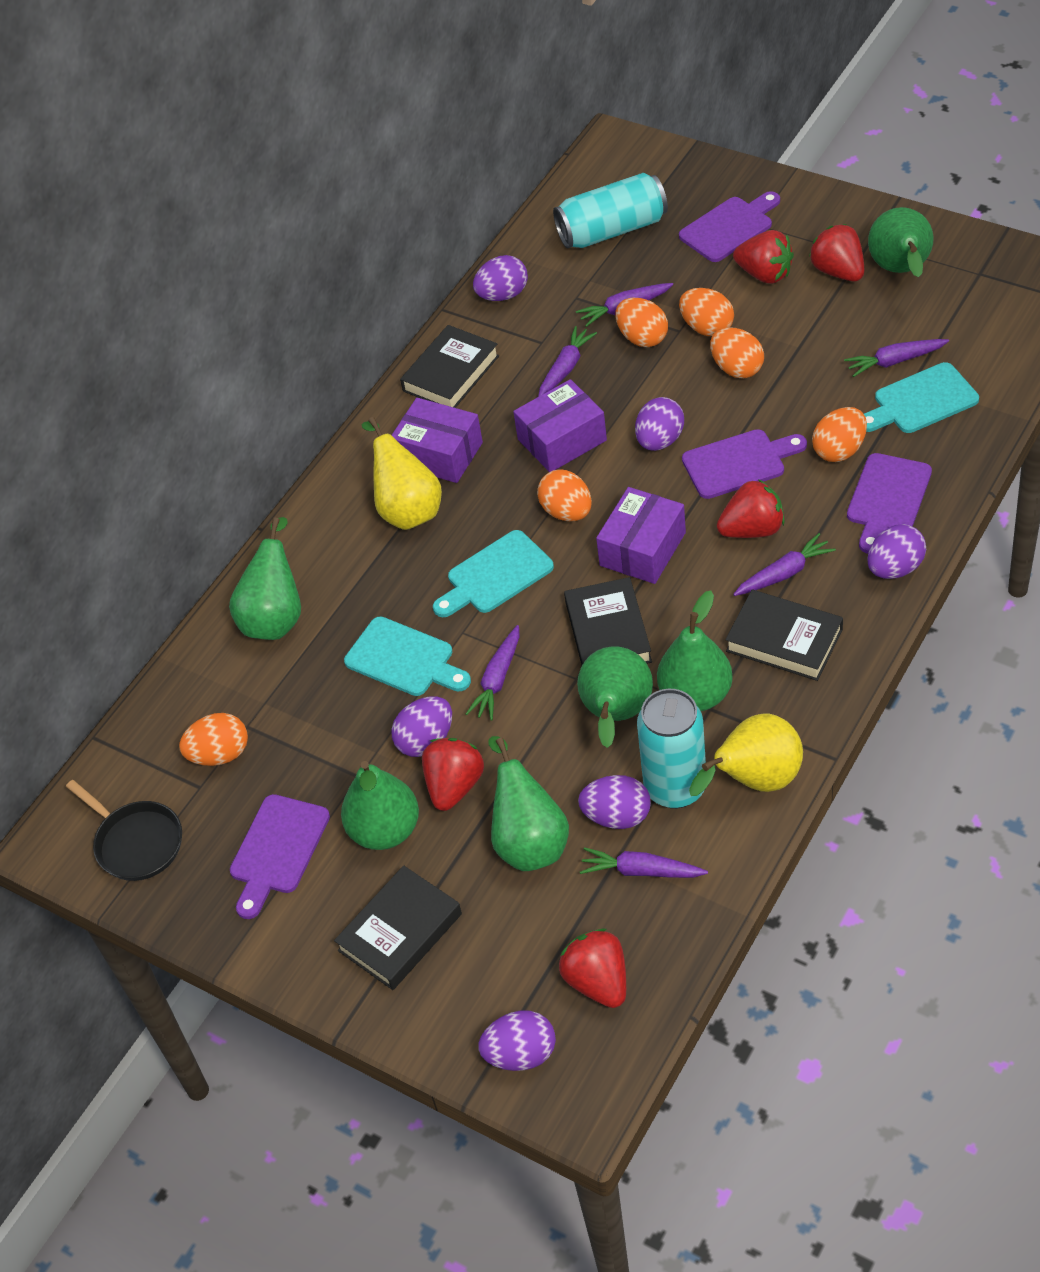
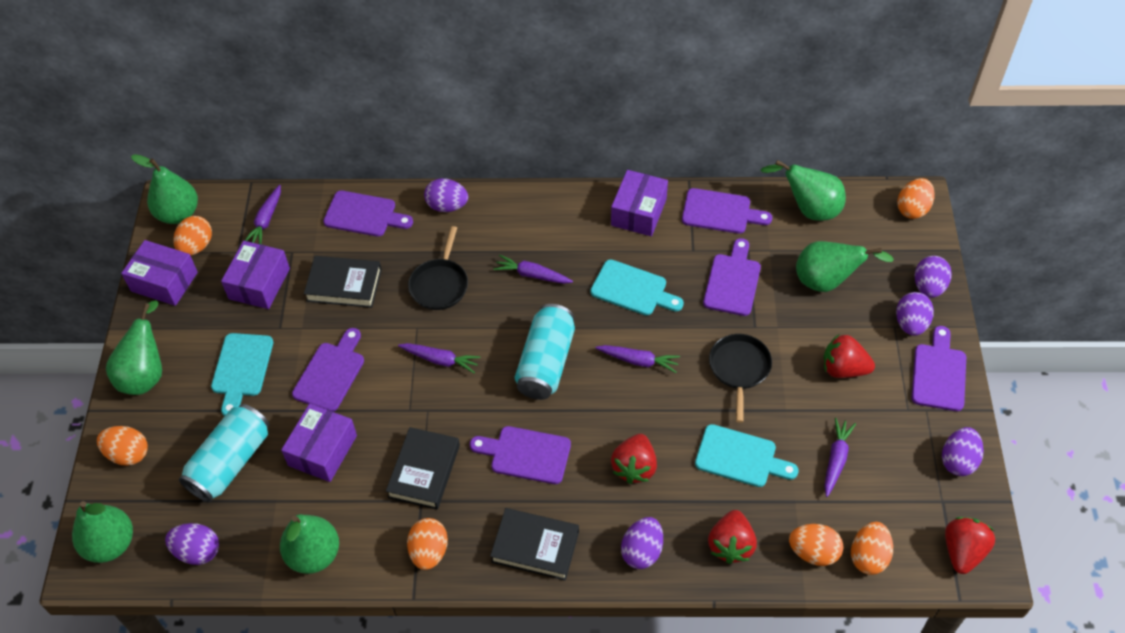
black book: [334,865,462,990] [400,325,499,408] [564,577,652,665] [725,590,843,681] = 4 -> [304,256,382,308] [386,427,460,510] [490,508,579,581] = 3
black pan: [66,780,182,881] = 1 -> [408,226,468,310] [709,334,772,423] = 2
purple box: [392,398,483,483] [513,379,607,472] [596,487,686,584] = 3 -> [121,240,198,306] [221,241,290,309] [281,403,357,482] [611,170,668,236] = 4
purple carrot: [466,625,520,720] [538,326,597,397] [576,283,673,327] [580,847,708,878] [733,533,836,596] [844,339,949,377] = 6 -> [245,185,281,245] [398,343,481,373] [494,255,573,284] [595,345,680,373] [824,418,856,497] = 5
purple cutting board: [230,794,330,919] [679,191,780,262] [682,429,807,499] [847,453,932,554] = 4 -> [292,328,364,412] [323,190,413,237] [470,426,571,484] [682,188,772,234] [703,238,761,316] [912,326,966,411] = 6
red strawberry: [422,738,484,811] [559,929,626,1008] [717,479,785,538] [733,230,794,284] [809,224,864,282] = 5 -> [611,434,657,484] [708,510,757,564] [823,334,875,378] [945,517,995,574] = 4
yellow pear: [361,417,442,530] [689,714,803,796] = 2 -> none = 0

